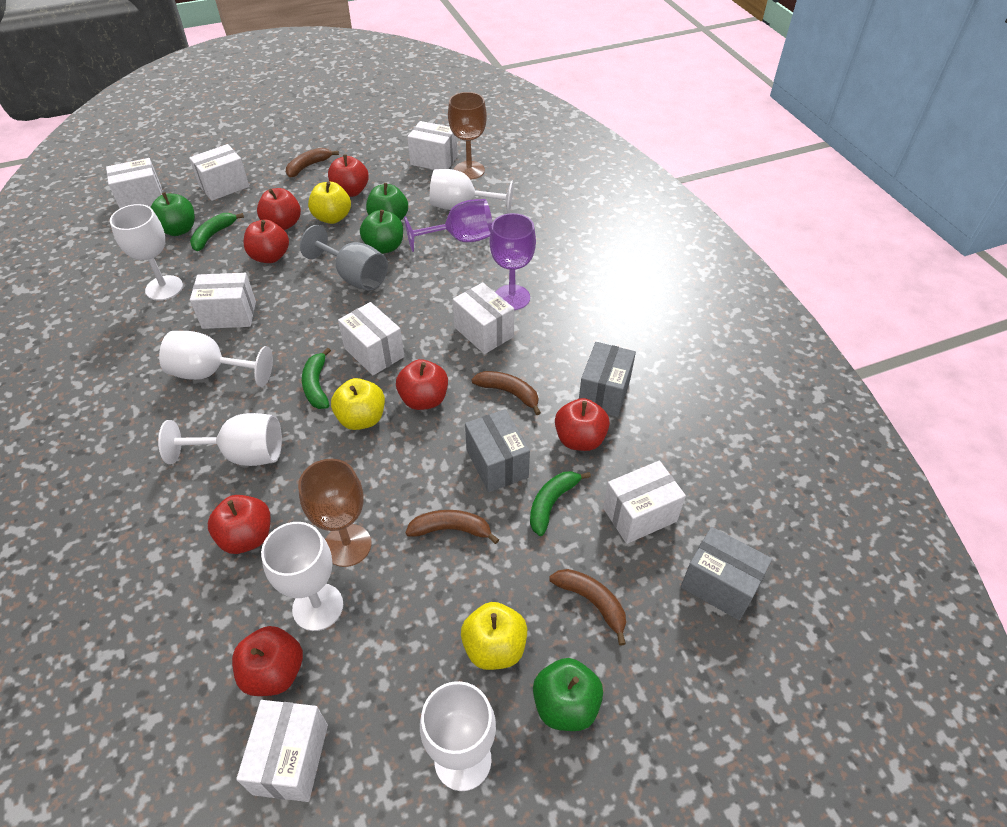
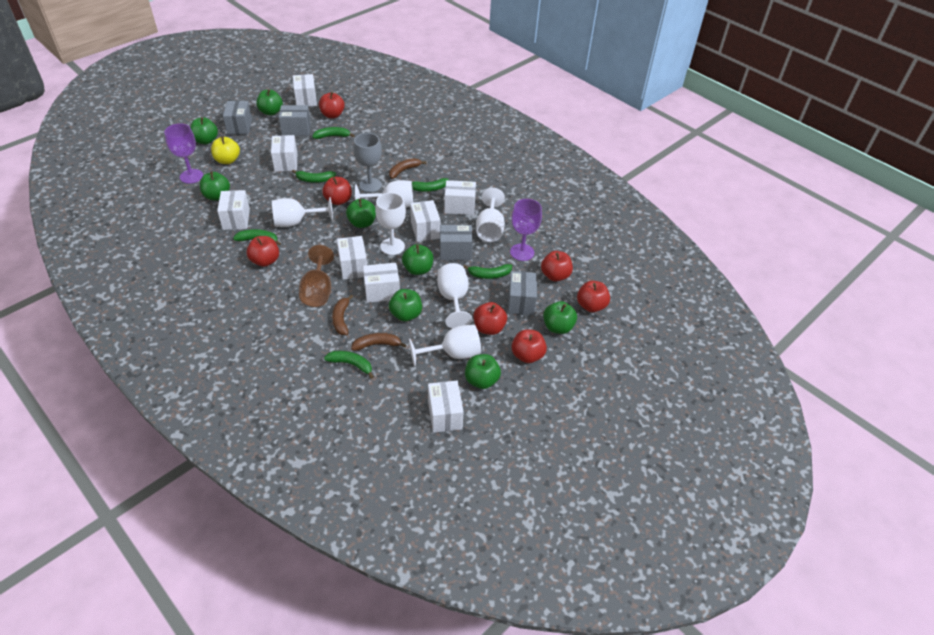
brown banana: [286,148,339,177] [405,510,499,544] [471,371,541,415] [549,569,626,646] = 4 -> [332,294,353,335] [351,333,407,351] [389,158,426,179] = 3
brown goblet: [298,459,371,567] [448,92,487,180] = 2 -> [299,245,334,307] = 1
green apple: [151,192,195,236] [360,210,403,254] [366,183,408,221] [533,658,603,731] = 4 -> [190,117,218,144] [200,171,230,200] [256,89,283,115] [346,199,376,228] [389,289,422,321] [402,244,433,275] [465,354,501,389] [543,301,577,334] = 8
green banana: [190,213,244,251] [302,347,331,409] [530,471,591,536] = 3 -> [233,229,281,245] [292,169,336,183] [312,127,355,139] [324,351,374,379] [412,178,449,192] [463,264,512,279] = 6
grey box: [465,409,530,492] [579,342,636,417] [681,527,772,620] = 3 -> [223,101,252,135] [279,105,311,136] [440,225,473,260] [508,271,537,315] = 4
yellow apple: [308,182,351,224] [331,378,385,430] [461,602,527,670] = 3 -> [211,136,240,164] = 1

